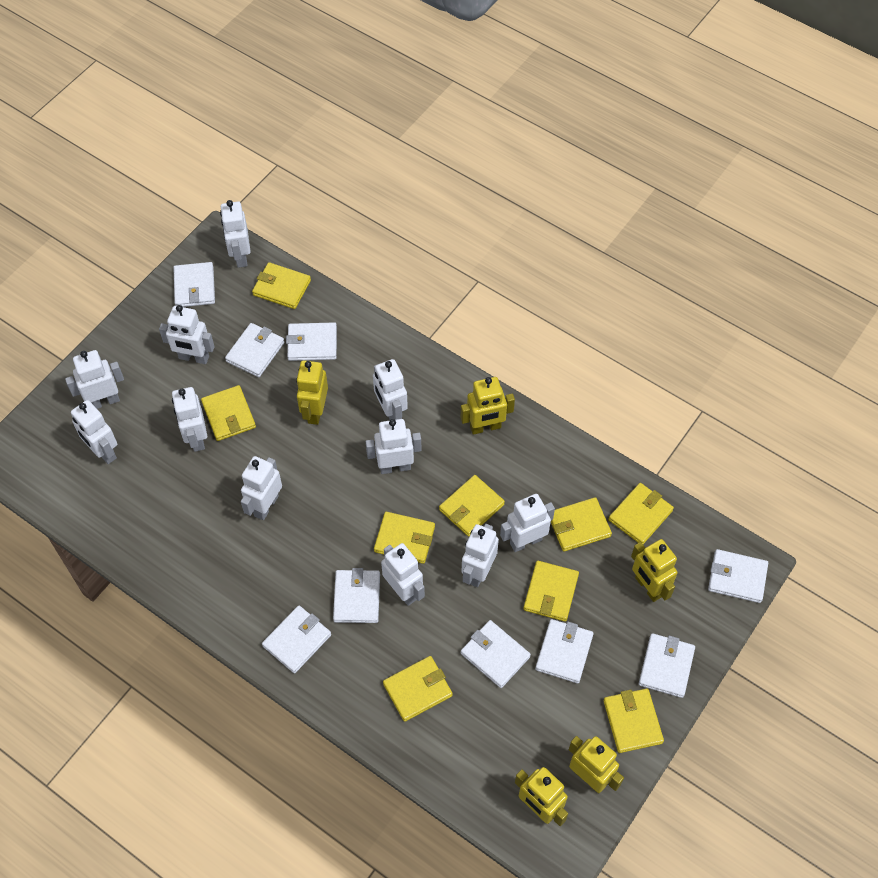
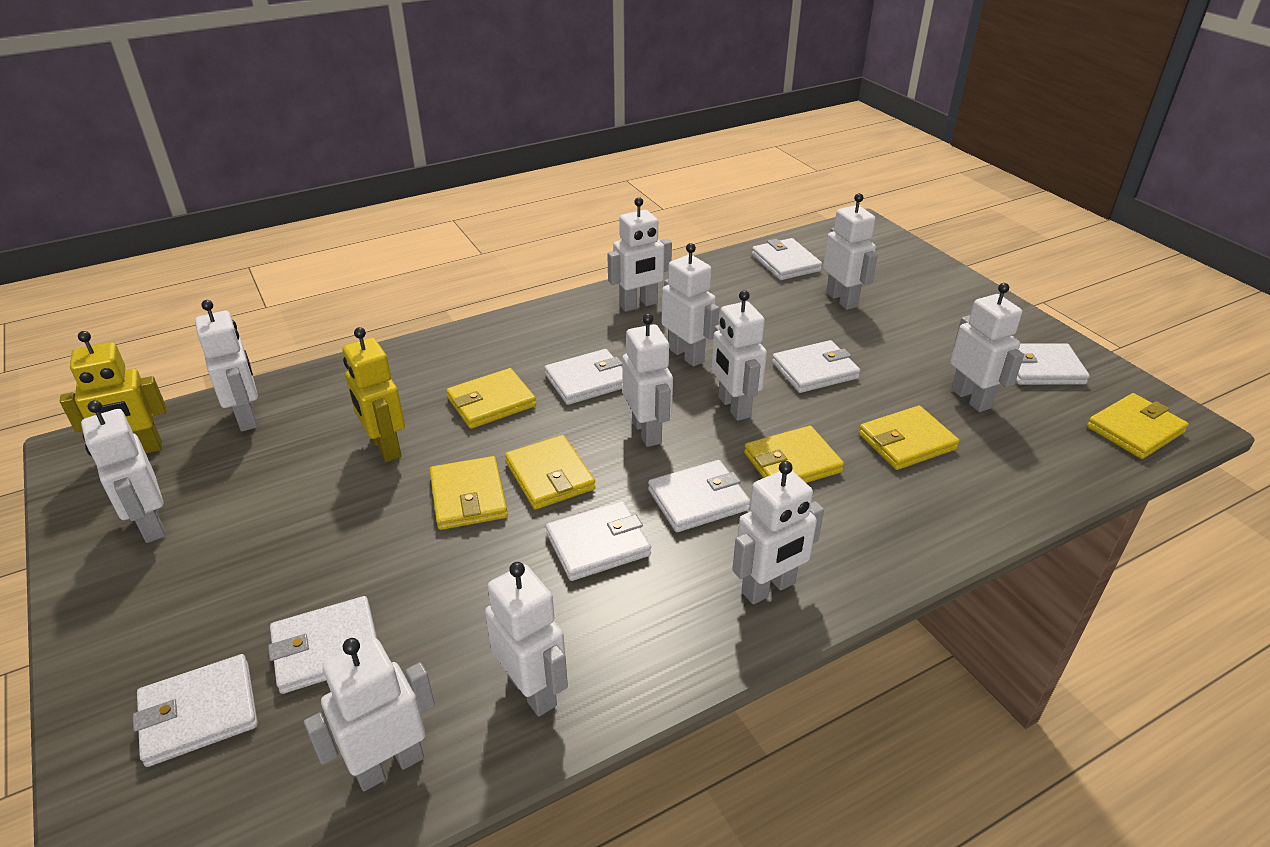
white wallet: [173,262,215,307] [225,323,285,377] [262,605,331,674] [286,322,337,361] [333,568,380,623] [461,620,531,688] [535,619,594,683] [639,633,695,698] [708,549,768,603] = 9 -> [133,654,258,767] [268,596,377,694] [544,349,623,405] [546,501,651,581] [648,460,751,532] [752,238,822,280] [772,340,861,393] [1016,343,1090,385] = 8
yellow robot: [296,360,328,425] [461,377,515,435] [515,767,568,826] [569,736,624,793] [631,539,678,602] = 5 -> [60,331,166,454] [342,327,405,462] = 2
yellow wallet: [201,385,256,441] [252,262,311,309] [374,512,435,564] [383,656,453,722] [439,475,505,537] [523,561,579,622] [551,497,612,552] [604,688,664,753] [608,483,674,544] = 9 -> [430,456,508,530] [446,368,536,429] [505,435,595,510] [744,426,844,483] [859,406,960,470] [1087,393,1189,459] = 6

